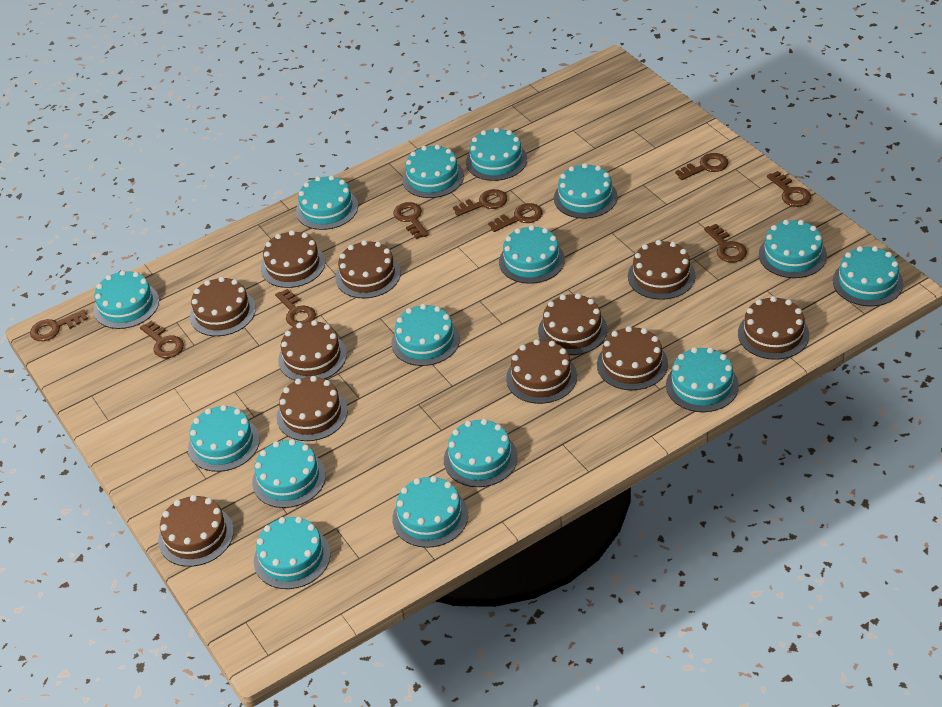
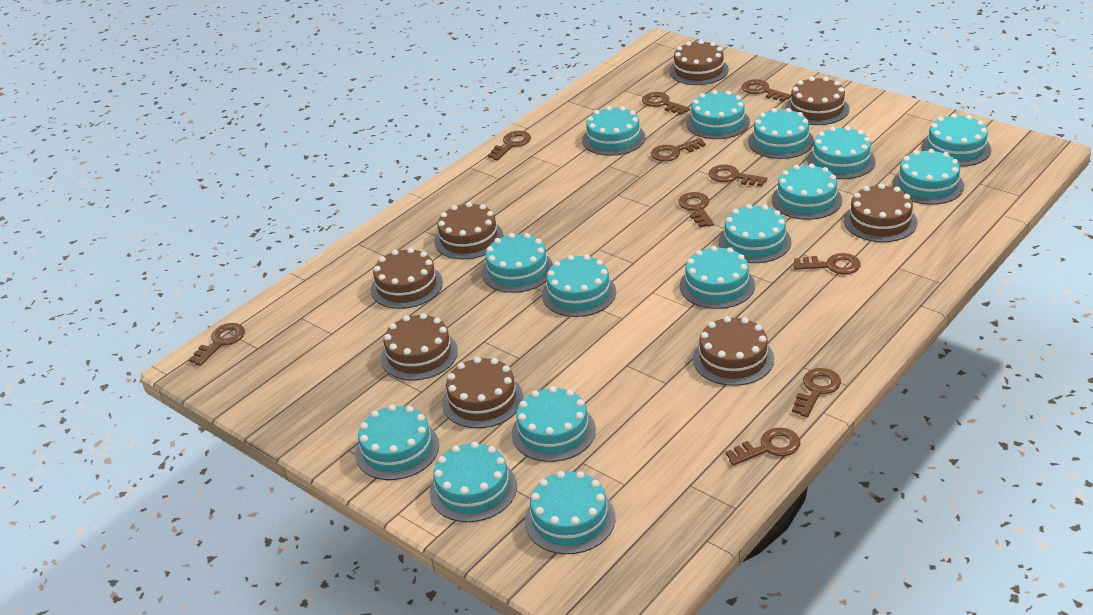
brown cake: [158,495,234,567] [190,277,256,336] [261,230,325,288] [277,376,348,441] [278,320,347,380] [335,240,401,298] [506,339,577,404] [538,293,607,355] [597,326,668,390] [628,240,696,300] [738,296,809,360] = 11 -> [371,248,443,309] [381,313,458,380] [434,202,503,259] [442,357,523,428] [669,40,729,85] [693,316,774,386] [785,77,849,125] [844,184,917,242] = 8
brown key: [30,309,88,341] [140,321,184,358] [275,289,316,327] [393,202,429,239] [453,189,507,216] [488,203,543,232] [675,153,728,180] [704,224,747,263] [767,171,811,207] = 9 -> [189,323,245,366] [488,131,531,160] [642,92,690,115] [651,138,706,161] [678,192,714,228] [709,165,767,187] [725,427,800,466] [742,79,791,102] [792,368,841,417] [793,253,861,274] = 10

